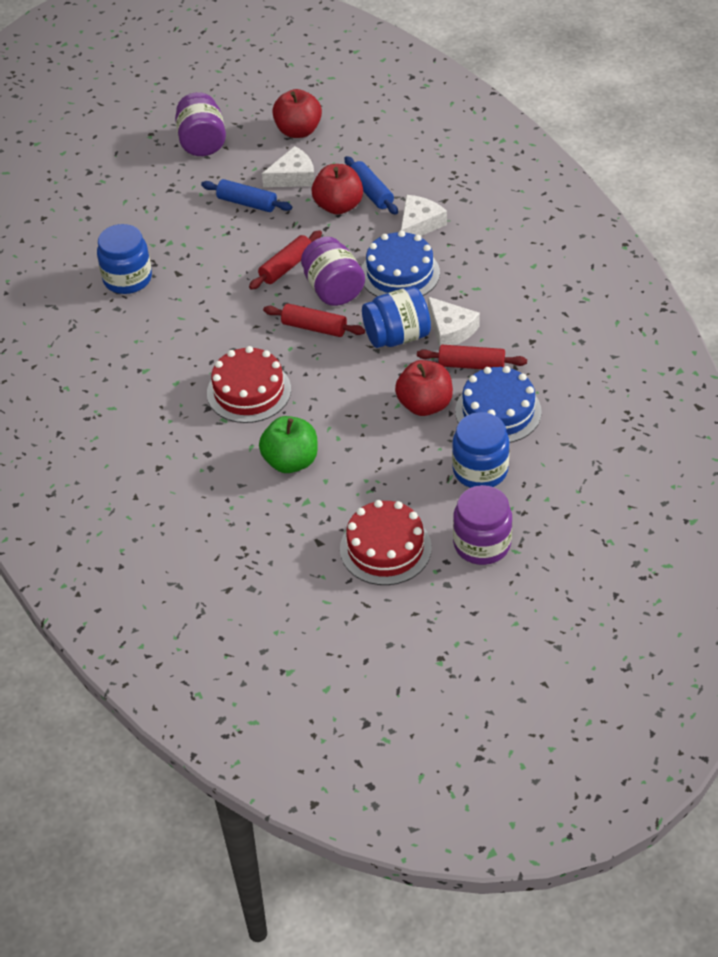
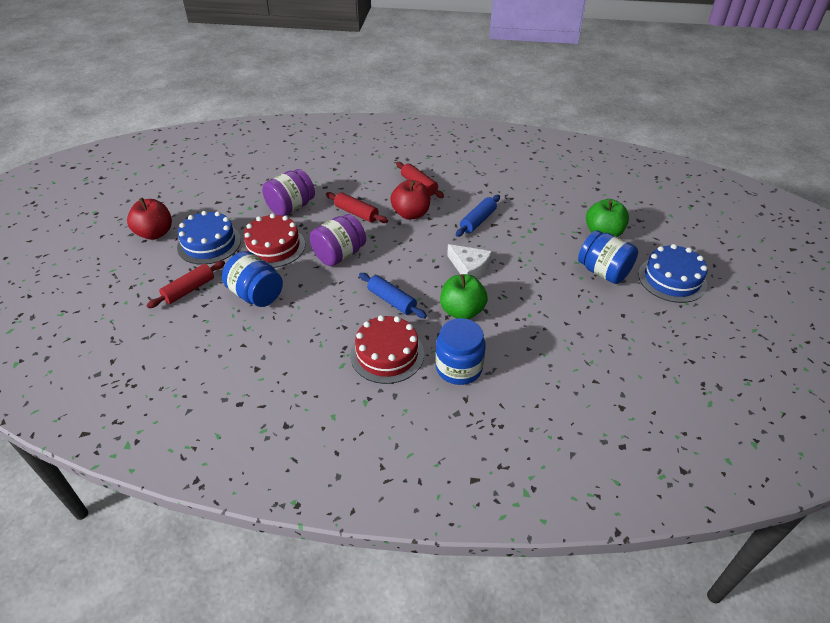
green apple: [259,416,318,473] = 1 -> [440,274,488,319] [586,199,629,237] = 2
purple jar: [175,92,226,156] [301,237,365,306] [453,485,512,565] = 3 -> [262,169,315,216] [310,214,366,266] = 2
red apple: [272,89,322,138] [312,164,363,215] [395,360,453,416] = 3 -> [127,198,172,240] [390,180,430,220] = 2
white cheese: [262,146,315,187] [401,195,447,236] [428,297,480,348] = 3 -> [447,244,492,279] = 1

